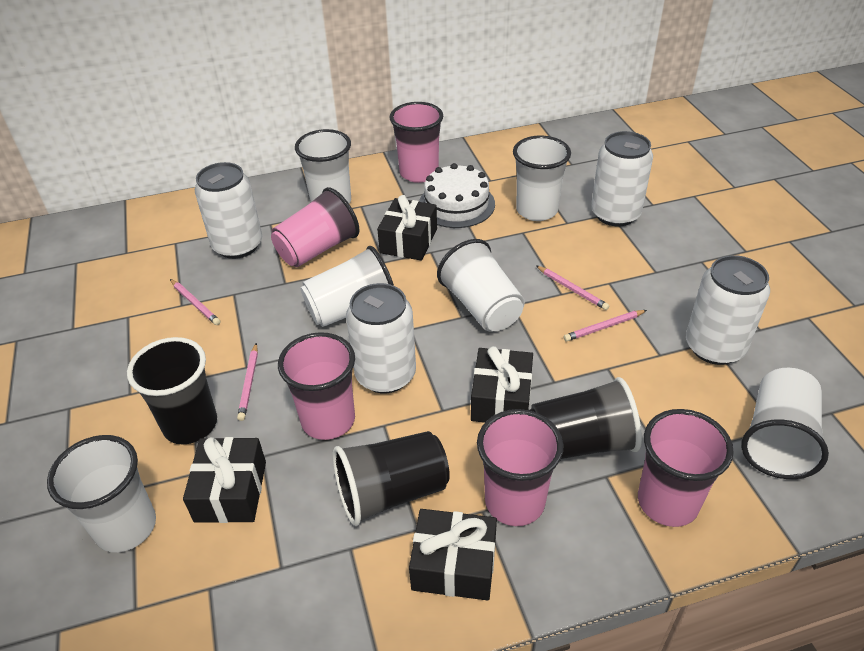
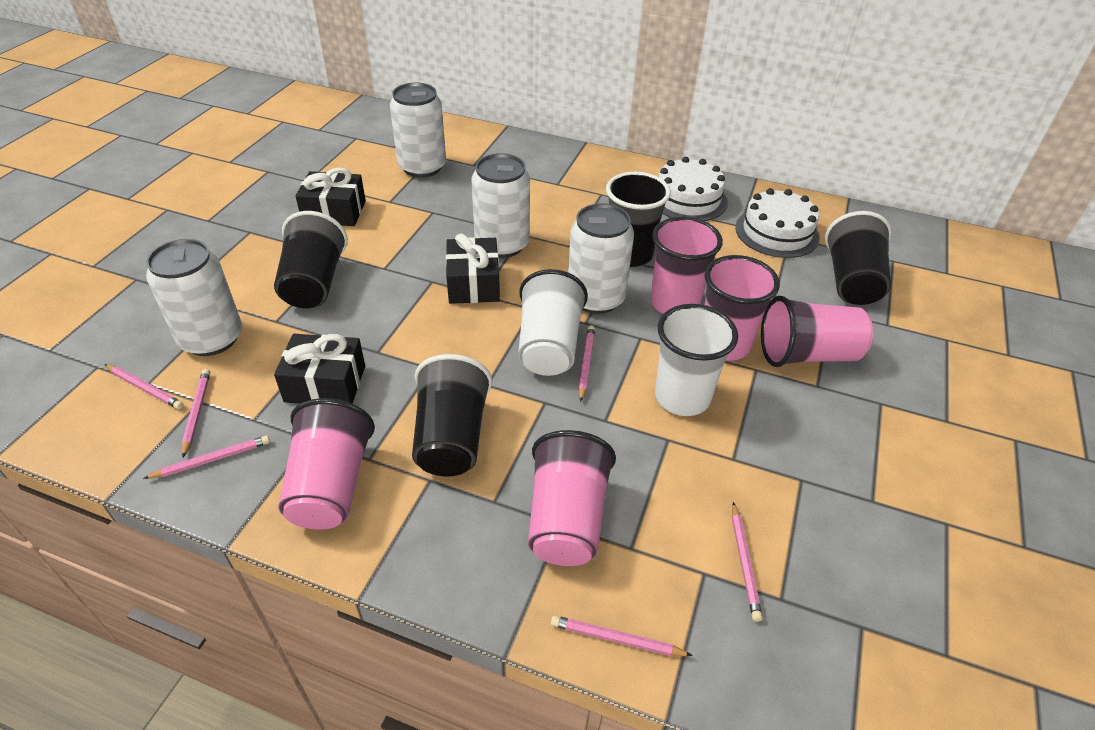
black cup: [127,337,217,444] [333,431,450,526] [529,377,642,459] = 3 -> [274,211,348,308] [412,354,492,476] [606,172,671,267] [825,211,892,305] = 4
black gift: [183,437,266,523] [377,195,437,261] [409,509,497,601] [471,346,533,423] = 4 -> [274,334,365,404] [295,167,366,226] [446,234,500,304] = 3
pink pencil: [170,279,220,325] [237,343,258,421] [536,265,609,310] [563,310,647,341] = 4 -> [105,364,184,409] [143,435,270,479] [182,369,210,457] [551,615,693,656] [578,325,595,402] [732,502,763,622] = 6
white cake: [419,163,495,228] = 1 -> [658,157,728,221] [735,188,820,258] = 2
white cup: [47,435,156,553] [295,129,351,204] [300,246,394,327] [437,239,525,332] [513,135,571,221] [741,367,829,479] = 6 -> [518,269,588,376] [655,304,738,416] = 2

